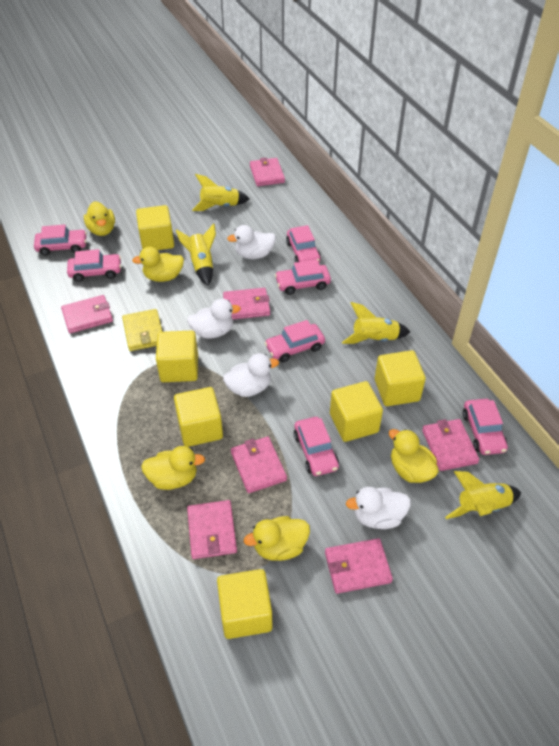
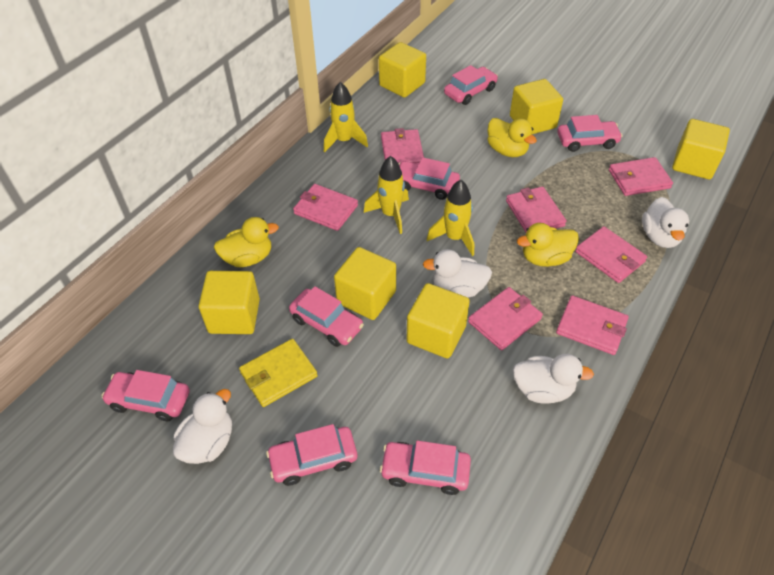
yellow duck: [84,201,115,236] [132,247,184,282] [141,446,205,490] [244,516,310,561] [389,429,439,483] = 5 -> [214,217,279,267] [487,118,537,157] [517,223,579,267] = 3
yellow rocket: [176,223,216,286] [192,174,250,211] [342,302,410,344] [445,471,521,519] = 4 -> [324,82,368,152] [364,156,409,234] [427,180,474,256] = 3

